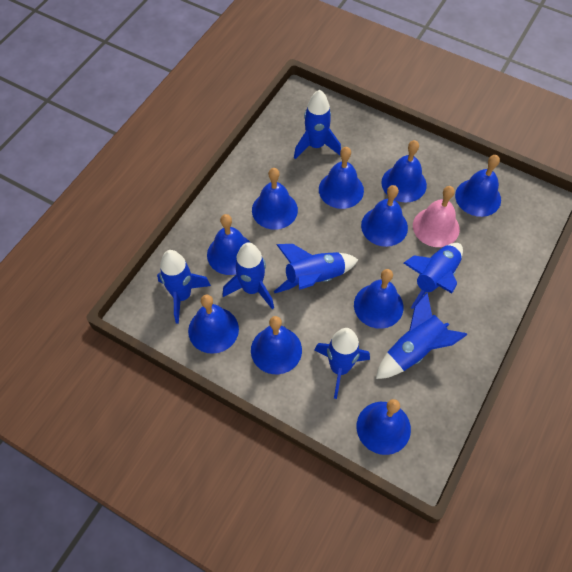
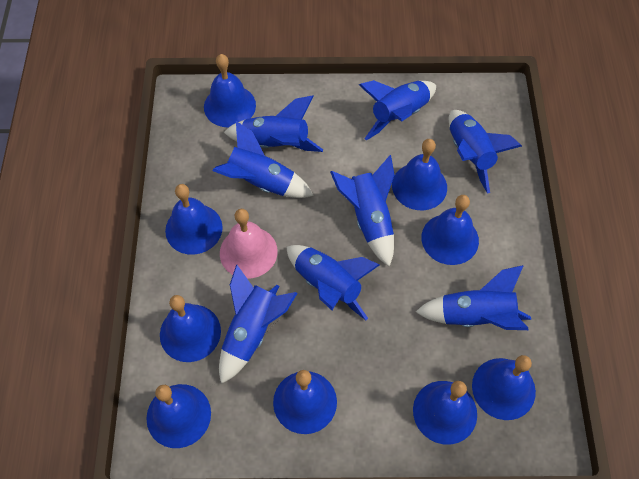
blue bell: [188,294,239,354] [207,214,251,275] [251,316,302,374] [252,168,298,230] [319,147,364,209] [354,269,404,329] [357,399,411,455] [361,185,408,247] [381,140,427,203] [455,155,501,217] = 10 -> [146,384,211,448] [160,295,221,362] [165,184,223,255] [204,54,256,128] [273,370,337,434] [392,139,447,210] [413,381,477,445] [421,195,479,265] [472,355,536,420] = 9
blue rocket: [157,250,211,324] [222,242,274,309] [274,244,358,293] [294,89,341,159] [315,328,370,399] [376,293,468,379] [404,243,463,309] = 7 -> [213,121,314,198] [219,264,298,384] [224,95,323,152] [287,245,380,320] [330,155,395,267] [359,80,436,141] [416,265,531,330] [449,110,522,194] = 8

